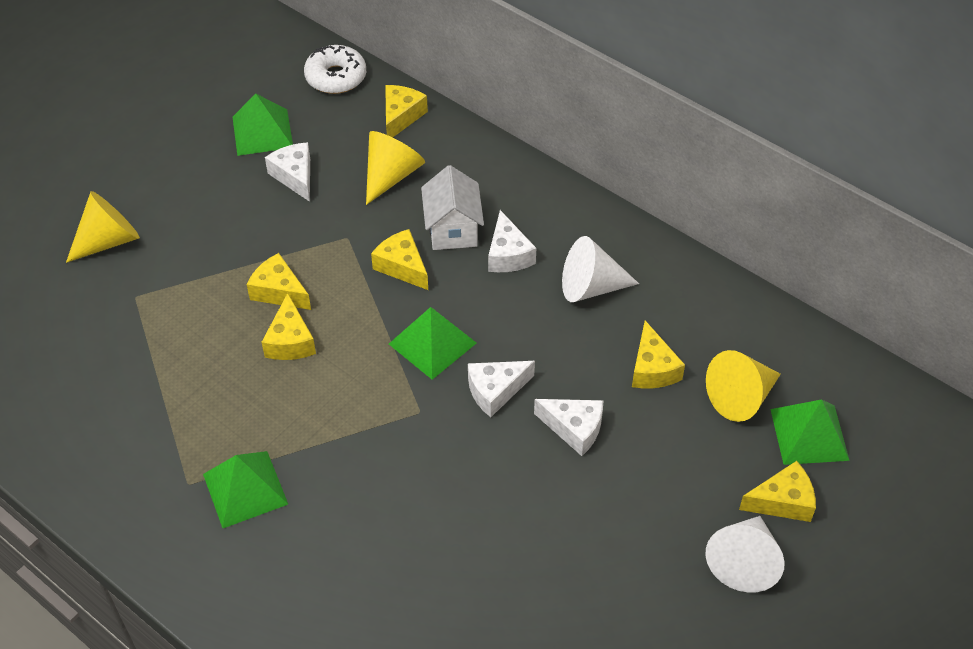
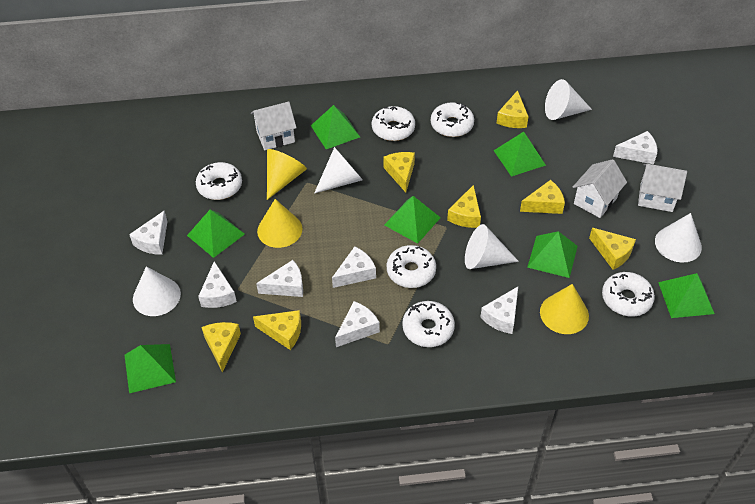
green pyramid: [203,451,288,528] [233,93,293,156] [389,307,476,380] [770,399,850,465] = 4 -> [124,344,176,393] [187,210,245,258] [311,105,360,149] [384,196,441,244] [493,132,546,177] [527,231,578,278] [658,273,714,318] = 7
white cheese: [265,142,310,202] [468,361,535,417] [488,210,536,272] [534,399,603,456] = 4 -> [129,211,168,255] [198,261,237,308] [256,260,303,297] [332,246,376,288] [335,301,380,347] [480,287,518,334] [613,131,657,164] = 7
white cone: [562,236,639,302] [706,516,785,592] = 2 -> [133,266,181,316] [314,147,363,194] [465,224,519,269] [545,79,592,120] [655,213,702,262] = 5
white donut: [304,45,366,94] = 1 -> [196,162,242,200] [372,106,415,141] [387,245,436,288] [402,301,455,347] [431,102,474,137] [602,272,655,316] = 6
white house: [421,165,484,250] = 1 -> [251,102,297,150] [573,159,627,218] [638,164,687,212] = 3
yellow cheese: [246,253,311,310] [262,293,316,360] [371,229,428,290] [385,85,428,137] [632,321,685,388] [739,461,816,522] = 6 -> [201,322,241,372] [253,310,301,350] [383,152,415,192] [447,185,481,228] [497,90,529,128] [520,180,565,214] [589,228,636,270] = 7

